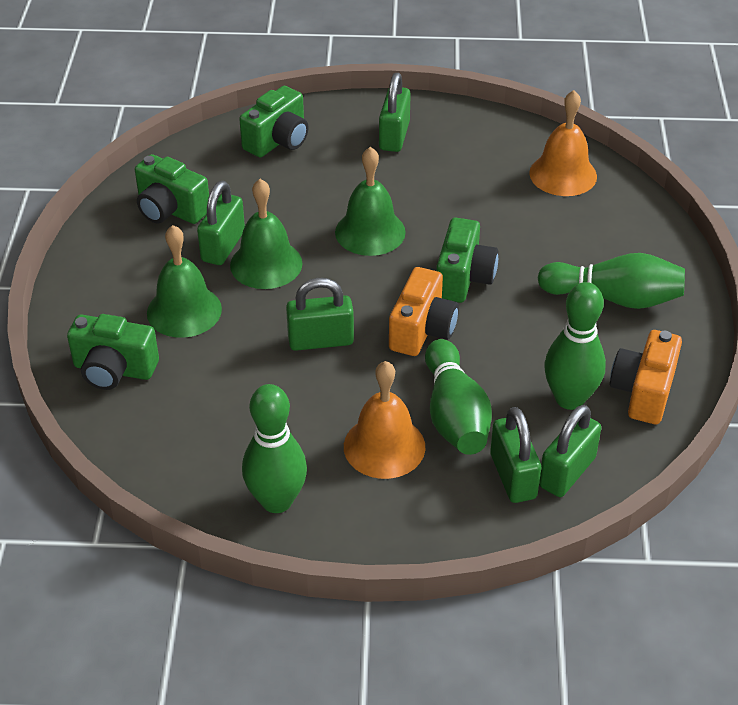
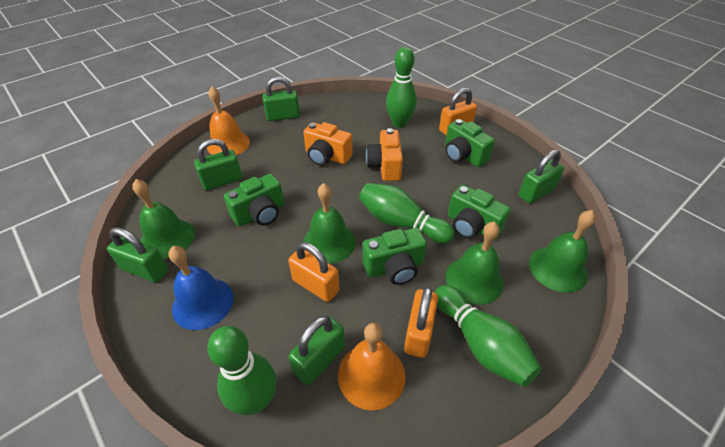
blue bell: none = 0 -> [168,246,234,330] = 1
green bell: [147,225,222,338] [230,179,303,289] [335,147,406,256] = 3 -> [132,179,195,259] [303,183,356,264] [446,222,504,305] [529,210,596,293] = 4
orange padlock: none = 0 -> [288,242,340,302] [404,286,438,358] [439,88,477,136] = 3

